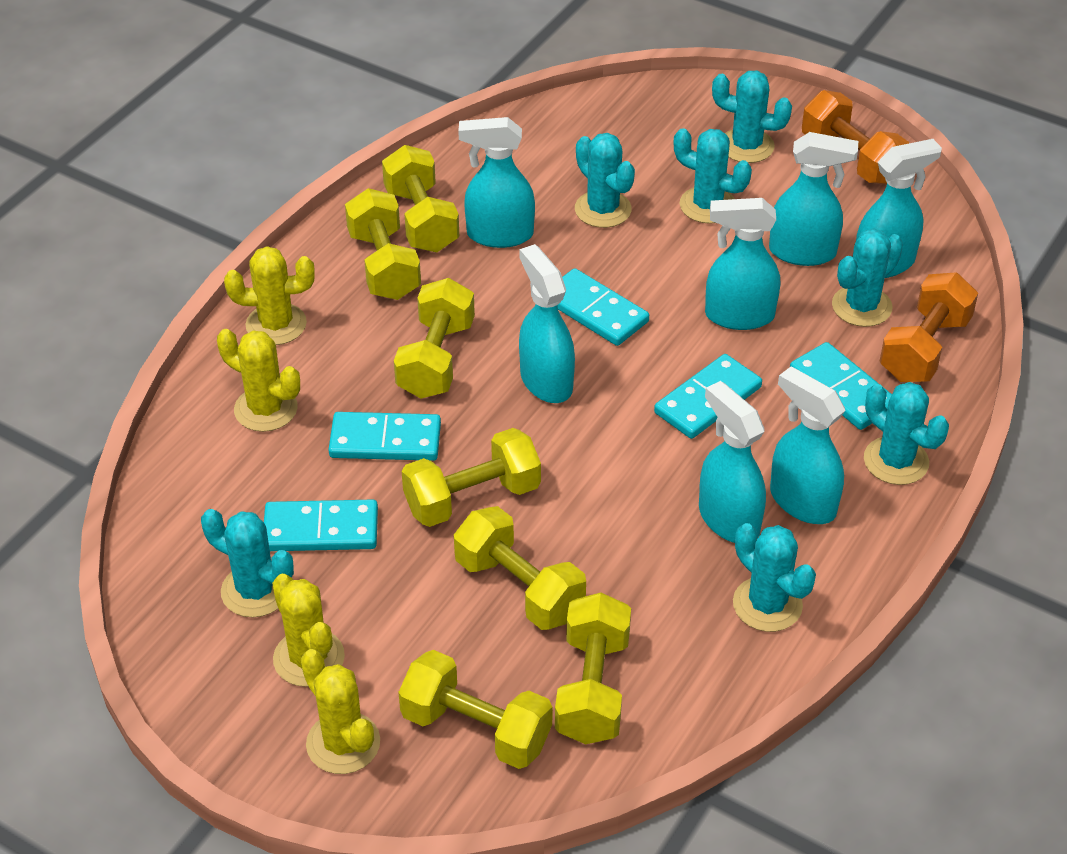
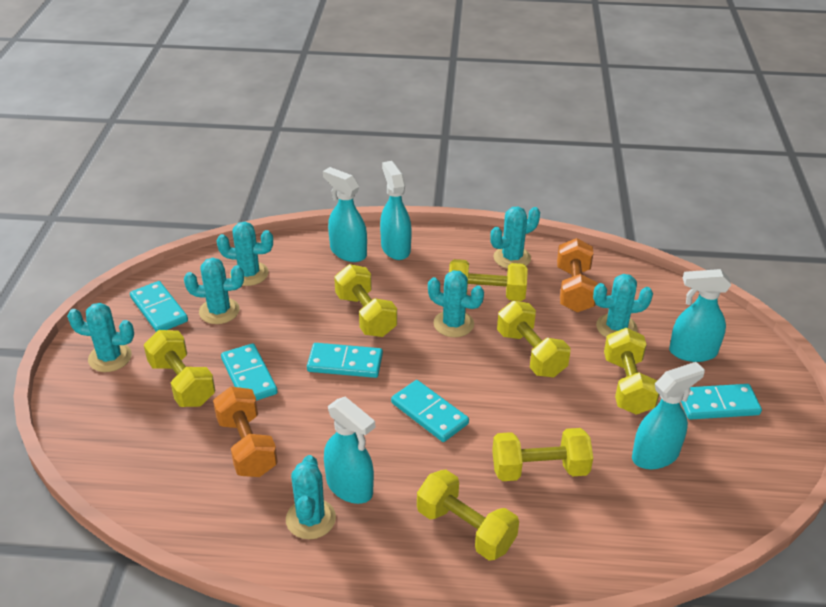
turquoise spray bottle: [458,117,535,248] [519,244,575,403] [699,381,766,543] [705,198,780,330] [769,132,858,266] [770,367,846,524] [856,139,942,278] = 7 -> [323,167,367,262] [324,396,375,504] [380,161,412,260] [632,362,705,470] [669,269,732,362] = 5
yellow cactus: [217,329,300,432] [224,246,315,345] [272,574,345,687] [301,649,380,774] = 4 -> none = 0

